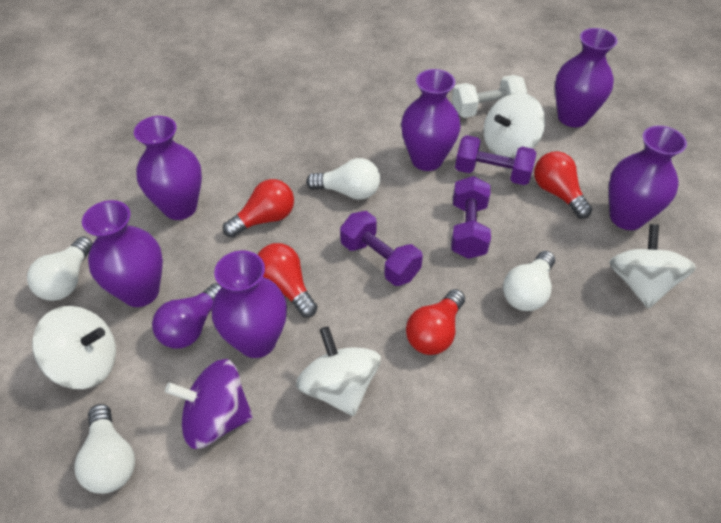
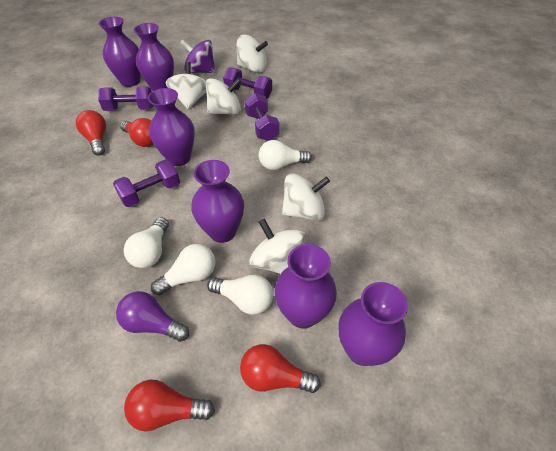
purple dumbbell: [340,211,423,286] [451,176,491,259] [455,135,536,185] = 3 -> [98,86,153,111] [113,160,180,207] [223,67,272,99] [244,93,280,141] = 4
white dumbbell: [452,75,527,118] = 1 -> none = 0
white spinning top: [32,306,116,389] [296,326,381,416] [484,93,545,158] [609,224,696,309] = 4 -> [166,62,206,109] [206,78,241,115] [236,35,268,73] [249,219,305,274] [282,173,330,221] = 5

